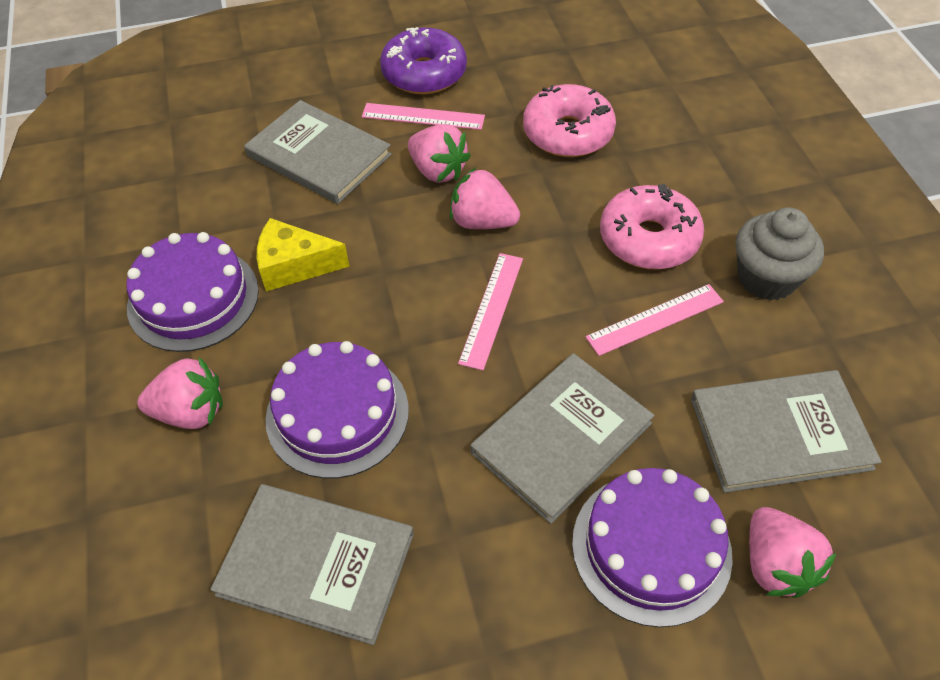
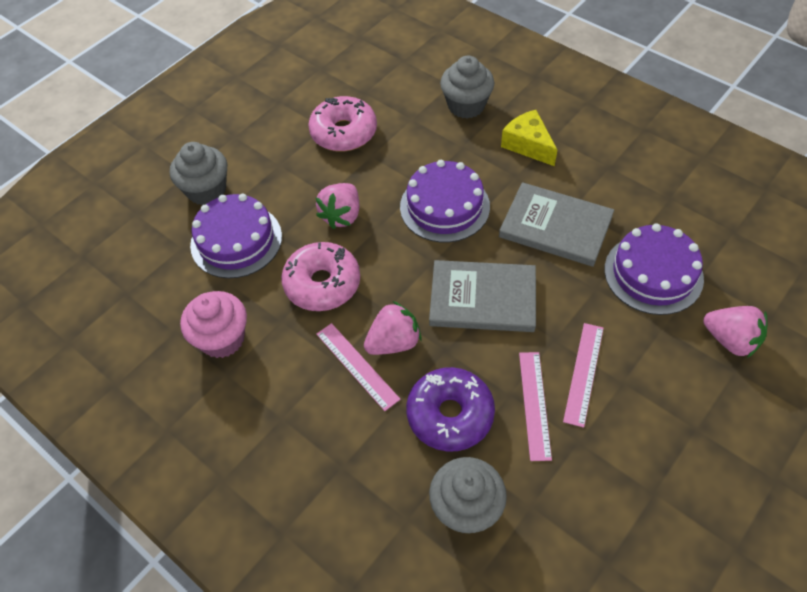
grey book: [210,484,414,645] [244,100,392,204] [470,353,654,524] [691,370,881,493] = 4 -> [429,260,536,332] [499,182,614,267] = 2
grey cupcake: [736,207,824,301] = 1 -> [170,142,227,205] [429,457,507,534] [440,55,494,119] = 3
pink cupcake: none = 0 -> [180,291,247,358] = 1
pink strawberry: [137,357,223,429] [408,124,471,183] [450,167,520,229] [749,507,837,598] = 4 -> [316,183,359,229] [364,301,422,355] [703,306,768,358] = 3

